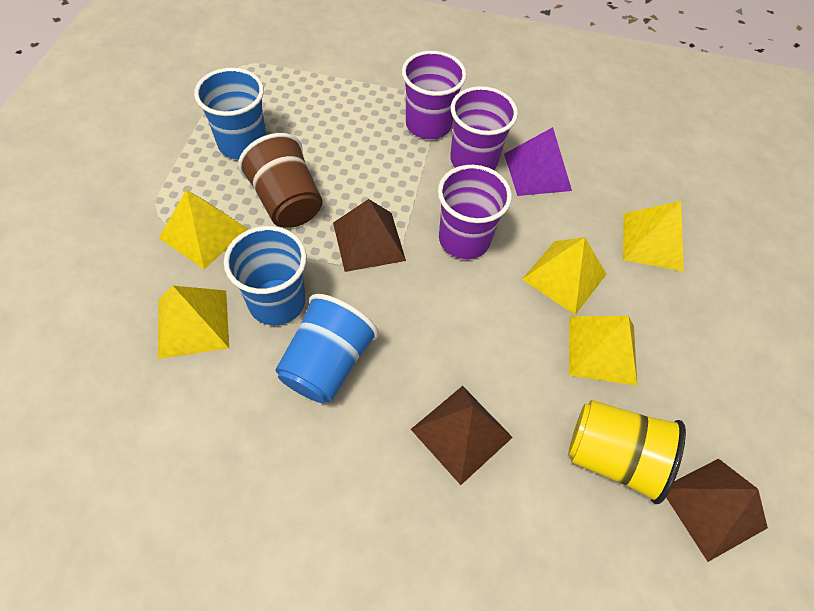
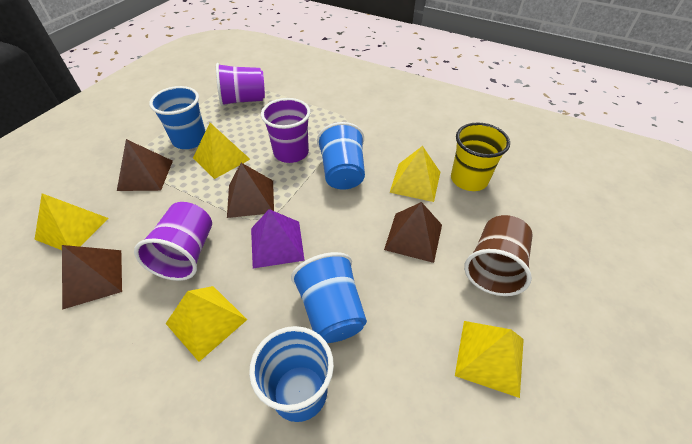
blue cup: [194,68,266,159] [224,226,307,325] [275,294,379,403] = 3 -> [149,86,205,149] [249,326,334,422] [291,252,367,343] [317,122,365,190] = 4
brown pyramid: [333,199,406,272] [411,386,513,485] [666,458,768,562] = 3 -> [62,245,122,310] [117,139,173,191] [227,163,274,218] [384,202,442,263] = 4

